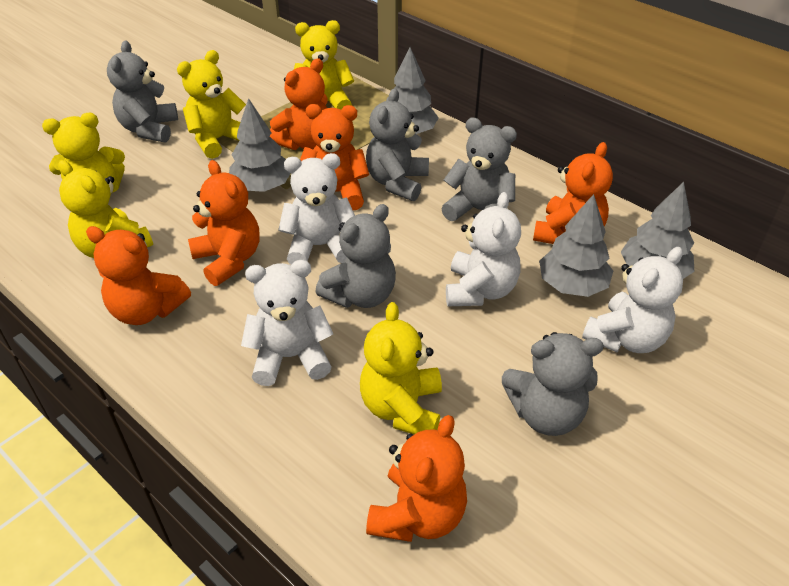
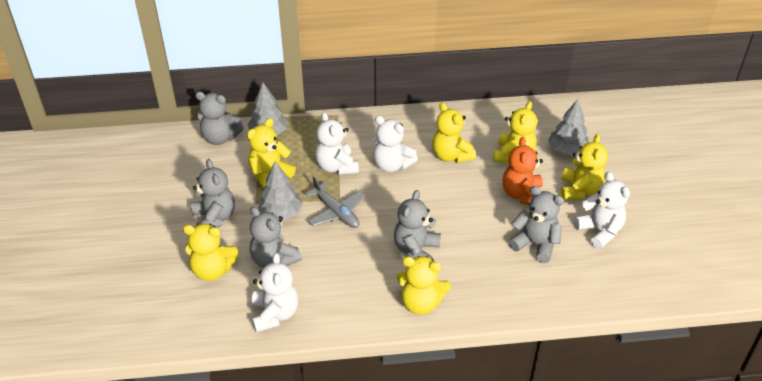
grey plane: none = 0 -> [305,176,365,228] = 1
grey tree: [229,98,291,192] [386,47,439,134] [539,194,613,297] [621,182,694,279] = 4 -> [247,82,288,136] [258,161,303,220] [548,99,589,155] = 3
orange teddy bear: [86,226,191,325] [188,160,259,286] [270,58,328,150] [300,104,369,210] [366,415,467,542] [533,142,613,244] = 6 -> [503,137,543,205] = 1
yellow teddy bear: [42,113,125,192] [58,160,153,258] [177,50,246,159] [294,20,354,110] [360,302,442,435] = 5 -> [183,224,239,281] [247,118,296,188] [397,256,451,315] [432,102,476,163] [493,101,537,163] [561,134,608,200] = 6

